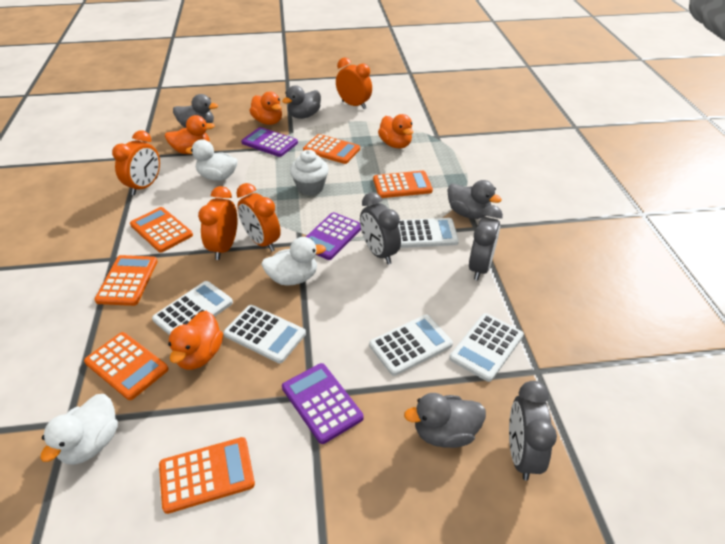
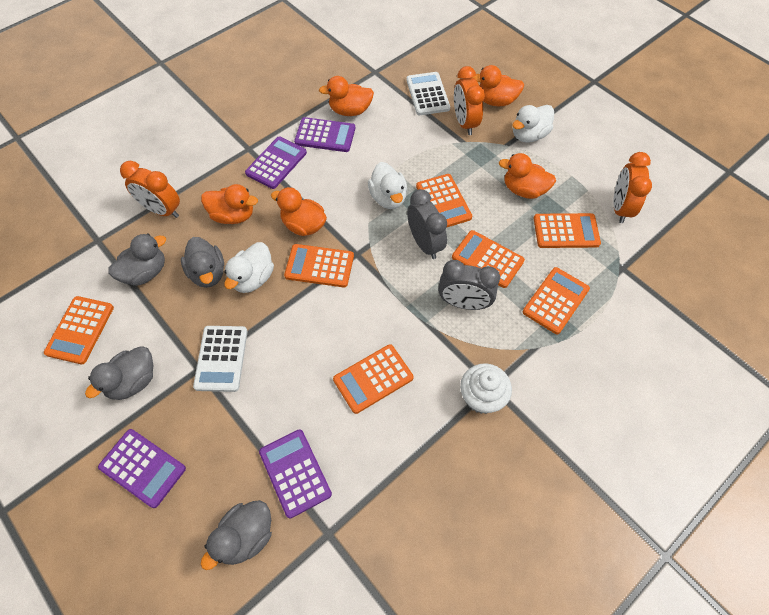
grey clock: [360,192,401,264] [469,205,503,280] [509,381,557,481] = 3 -> [407,189,447,259] [438,260,500,310] = 2
orange calculator: [84,332,169,400] [94,255,158,306] [130,207,193,253] [159,437,255,514] [303,134,360,164] [373,171,433,198] = 6 -> [44,296,114,364] [284,244,354,287] [333,344,414,414] [416,174,472,227] [452,230,525,288] [523,267,590,334] [534,213,601,248] = 7
orange clock: [112,130,160,195] [198,186,237,260] [236,183,281,252] [336,57,372,109] = 4 -> [120,161,180,218] [454,66,485,135] [613,152,652,223] = 3
orange duck: [165,115,215,154] [168,311,223,370] [250,92,282,125] [378,114,413,148] = 4 -> [201,184,258,224] [271,187,327,236] [319,76,374,116] [472,65,524,106] [499,153,556,199] = 5
purple calculator: [241,127,298,157] [282,363,364,444] [306,212,361,260] = 3 -> [98,429,186,508] [245,136,307,189] [259,429,332,519] [294,117,355,152] = 4
white calculator: [152,281,233,335] [223,305,306,363] [369,315,453,376] [398,218,459,248] [449,313,524,382] = 5 -> [193,326,248,392] [406,72,450,115] = 2

